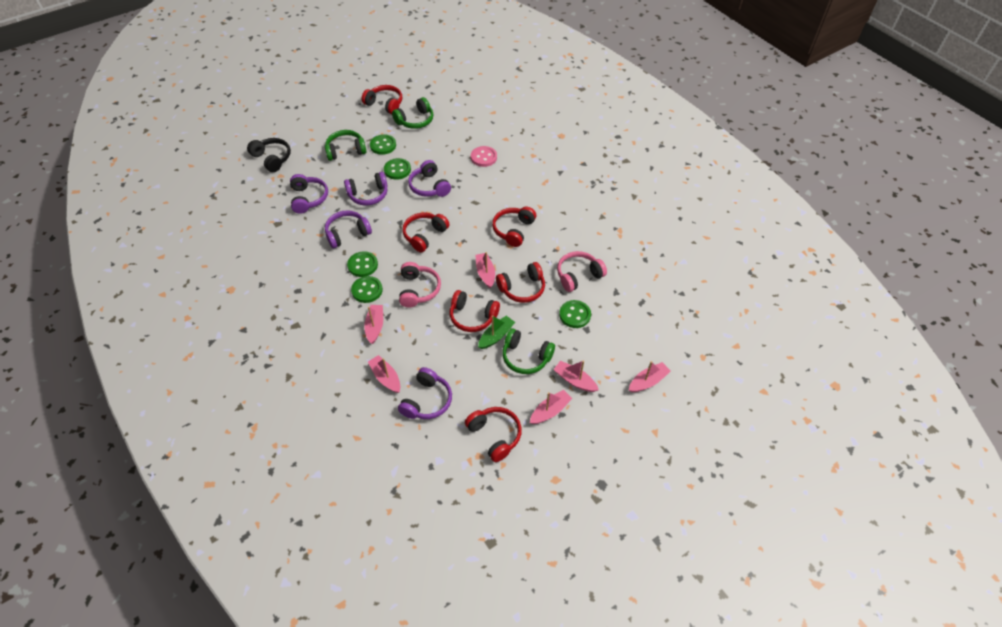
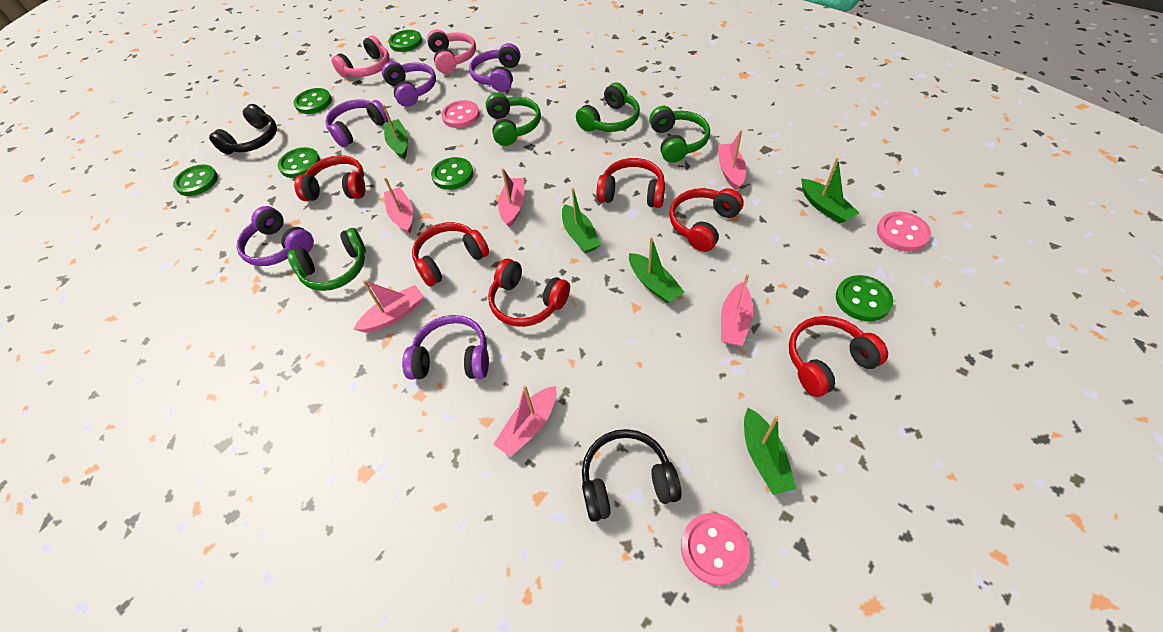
black headphones: [247,138,291,172] = 1 -> [209,104,277,155] [582,429,682,522] = 2
green boat: [478,315,515,349] = 1 -> [382,105,408,159] [562,188,601,254] [629,237,684,303] [744,408,797,495] [801,158,859,224] = 5
green button: [347,251,378,277] [351,276,383,303] [370,134,396,155] [384,158,411,180] [559,300,591,328] = 5 -> [173,164,218,196] [278,147,320,178] [294,88,332,114] [388,30,422,52] [431,157,473,190] [836,275,893,321] = 6
green headphones: [325,130,366,161] [392,97,433,129] [502,328,555,374] = 3 -> [287,228,366,291] [486,93,541,146] [576,82,640,132] [649,106,710,163] = 4
pink button: [471,146,497,167] = 1 -> [441,100,480,128] [681,513,750,586] [877,212,931,252] = 3

